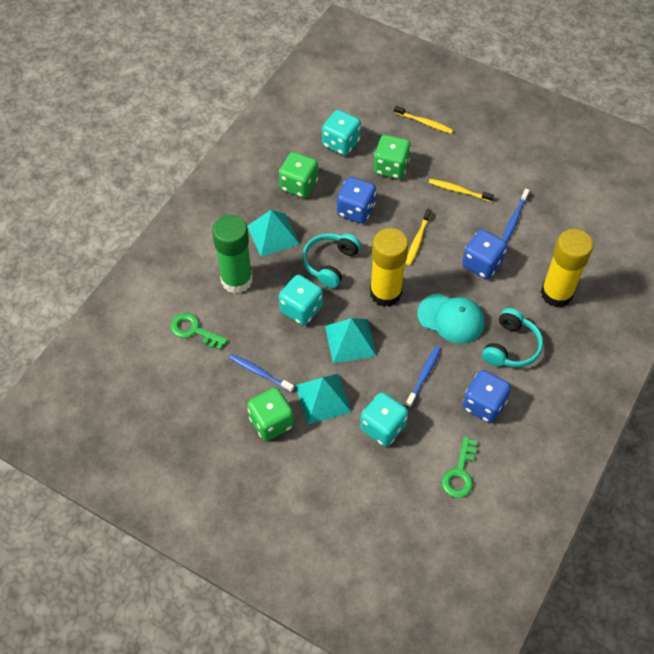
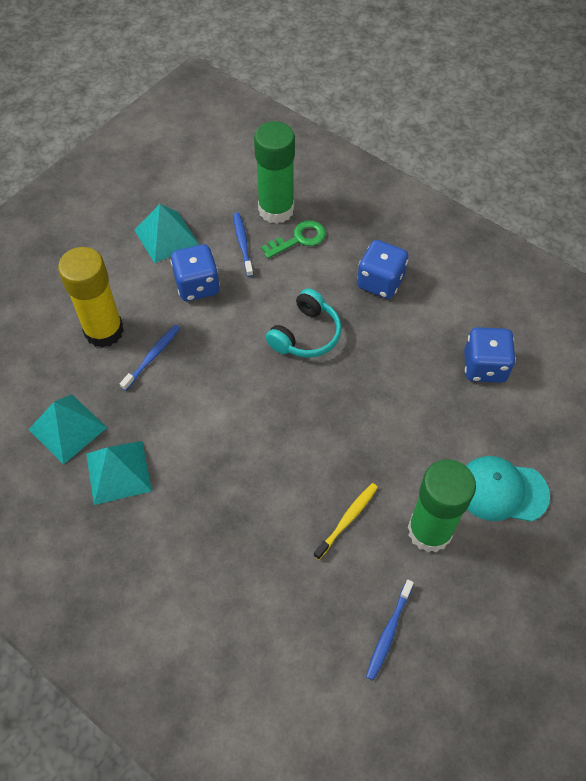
green dice: [247,388,294,441] [279,152,318,198] [374,135,411,179] = 3 -> none = 0
green glue stick: [212,215,253,294] = 1 -> [254,121,295,224] [408,459,476,553] = 2
green key: [170,313,228,350] [441,437,477,498] = 2 -> [261,220,326,259] = 1
turquoise dice: [279,275,323,325] [322,110,361,156] [360,392,408,447] = 3 -> none = 0
turquoise headphones: [302,233,361,288] [482,308,543,367] = 2 -> [266,288,342,358] = 1
yellow glue stick: [370,228,408,307] [541,229,593,307] = 2 -> [58,247,124,348] = 1
yellow toothbrush: [394,106,453,134] [406,208,431,266] [429,179,494,202] = 3 -> [313,483,378,560] = 1

